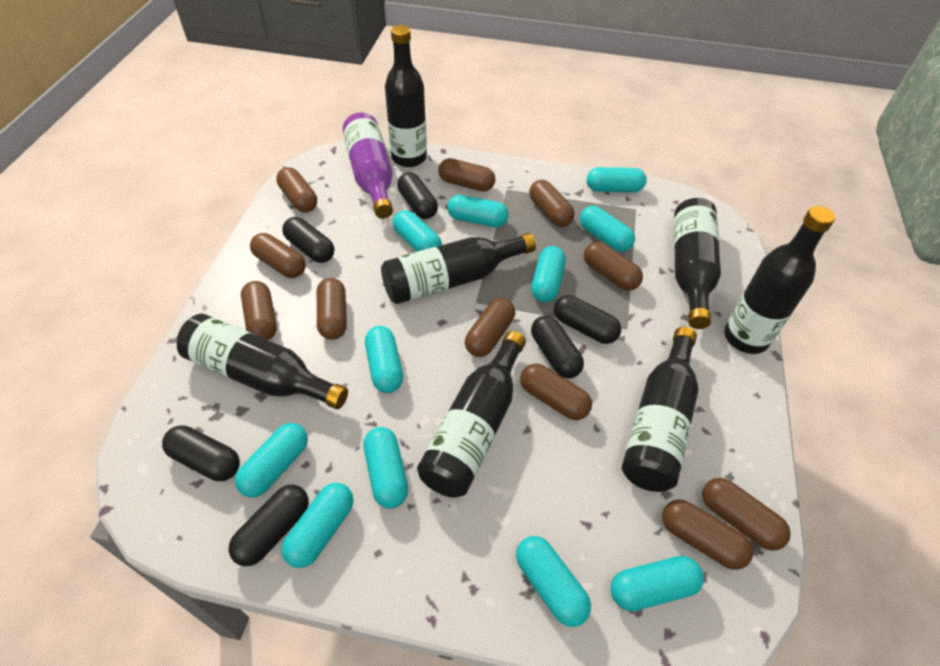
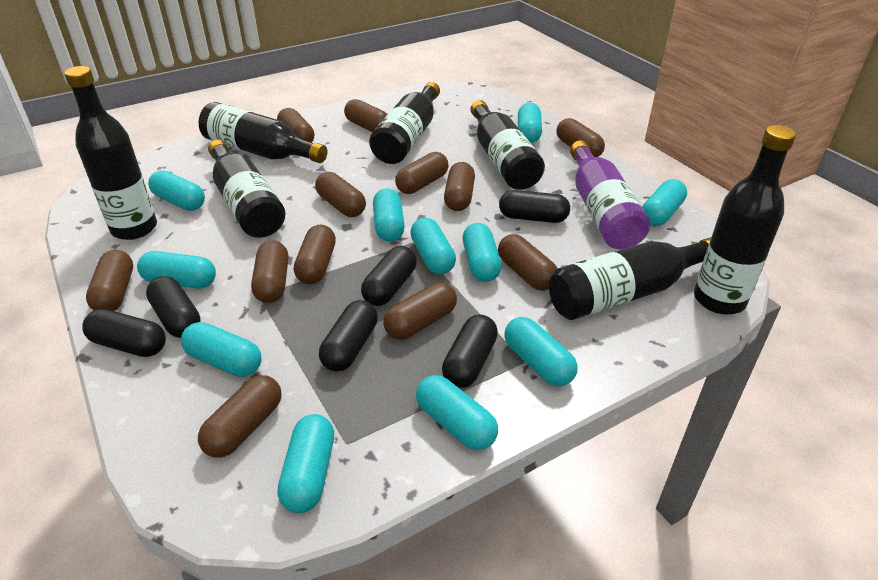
brown capsule: [241,281,277,340] [250,233,306,278] [276,167,317,213] [317,278,347,340] [438,158,495,191] [465,298,515,357] [520,364,592,420] [529,180,575,227] [584,242,643,291] [662,500,753,570] [702,478,791,551] = 11 -> [86,250,133,311] [198,375,282,458] [251,240,288,303] [277,108,314,143] [294,225,336,284] [315,172,366,217] [344,99,388,132] [383,282,457,340] [395,152,449,194] [444,162,475,211] [498,234,558,291] [556,118,605,157] = 12

